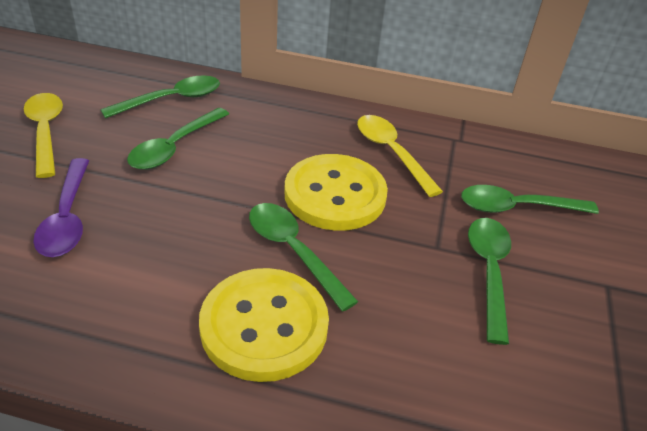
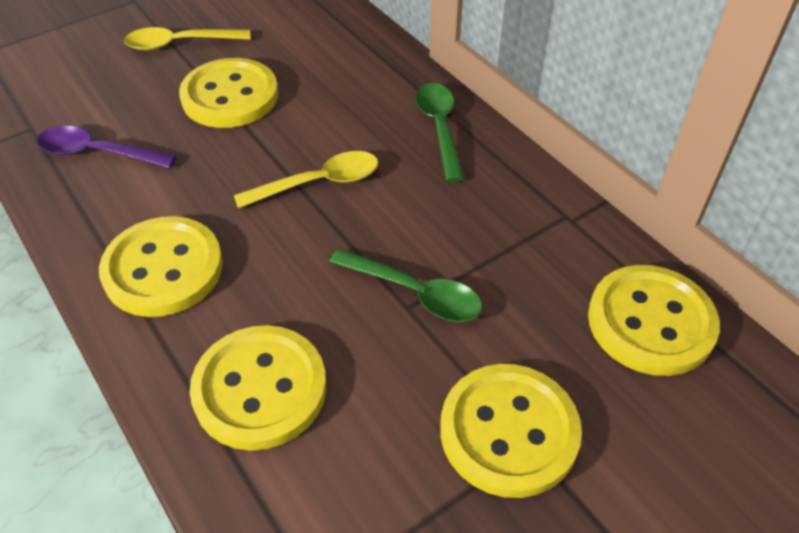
green spoon: [100,75,220,119] [127,108,229,170] [249,203,358,312] [461,185,599,214] [468,218,511,345] = 5 -> [329,248,482,322] [415,83,464,182] = 2
yellow button: [199,268,329,382] [284,154,388,231] = 2 -> [99,216,223,317] [179,58,278,128] [190,325,327,451] [440,364,582,498] [588,265,720,376] = 5

